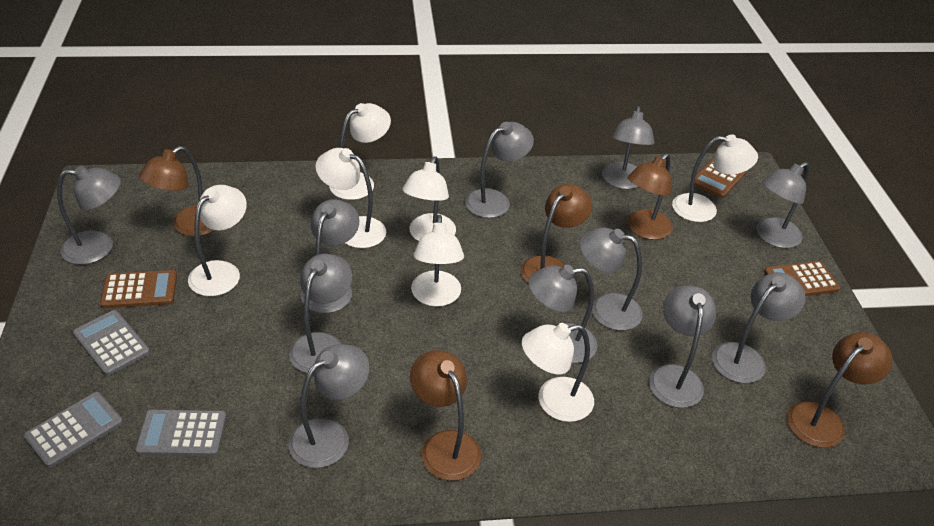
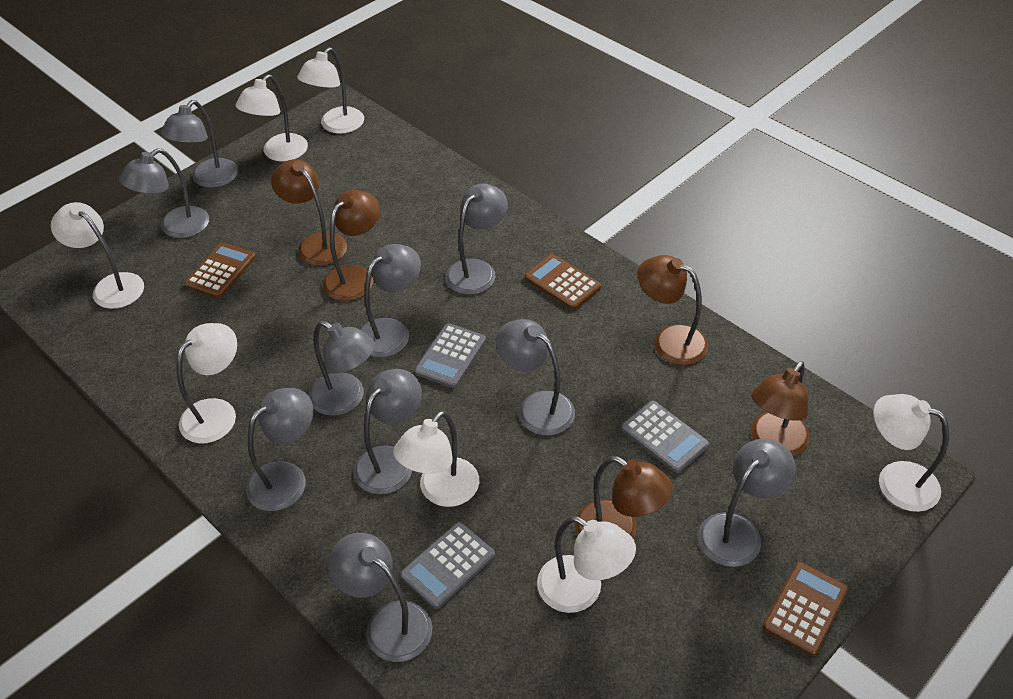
grey lamp: [57,166,121,265] [288,344,369,468] [289,254,352,374] [301,199,359,313] [465,122,534,218] [528,264,597,363] [580,228,643,331] [602,106,655,189] [649,286,716,408] [712,272,806,383] [756,162,809,248] = 11 -> [119,148,209,238] [161,100,238,188] [246,388,313,511] [308,321,375,416] [328,533,432,662] [354,369,422,495] [360,244,421,358] [445,184,508,295] [496,319,575,436] [698,439,796,567] = 10

